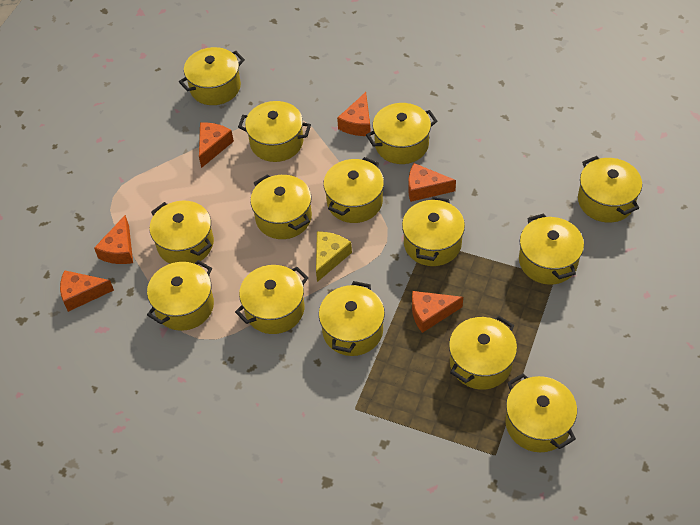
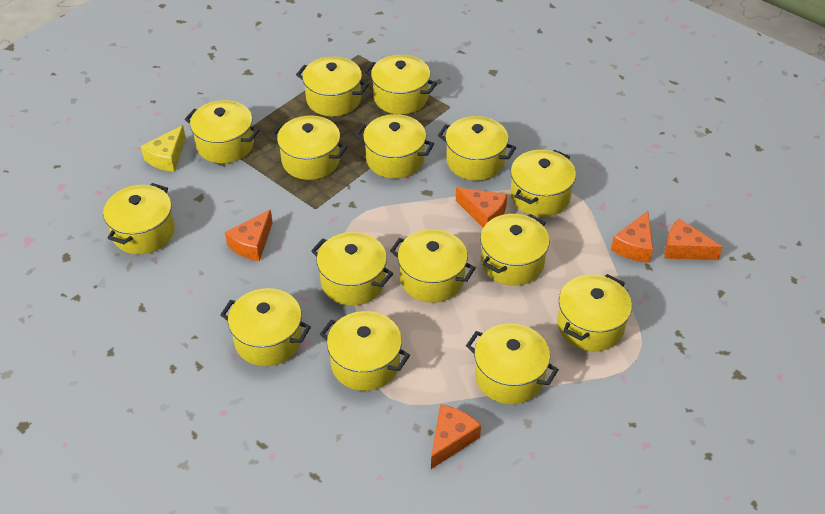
orange cheese: [60,270,114,312] [94,215,133,264] [199,123,234,168] [337,92,371,136] [408,163,456,202] [412,291,463,333] = 6 -> [225,210,273,261] [431,404,481,469] [456,187,507,228] [611,211,653,263] [664,218,722,260] = 5
yellow pot: [147,260,214,331] [150,201,214,264] [179,47,245,105] [235,265,309,334] [238,101,311,162] [250,174,312,239] [319,281,385,356] [323,157,384,223] [366,103,437,164] [402,196,465,266] [449,316,517,390] [505,373,577,452] [519,213,584,285] [578,156,642,223] = 14 -> [103,183,175,254] [185,100,260,163] [220,288,311,366] [271,116,347,180] [296,57,369,116] [311,232,394,306] [320,311,410,391] [356,114,434,179] [365,55,437,114] [390,229,476,303] [438,116,516,181] [466,323,559,404] [480,214,550,286] [510,150,576,217] [557,274,632,351] = 15

